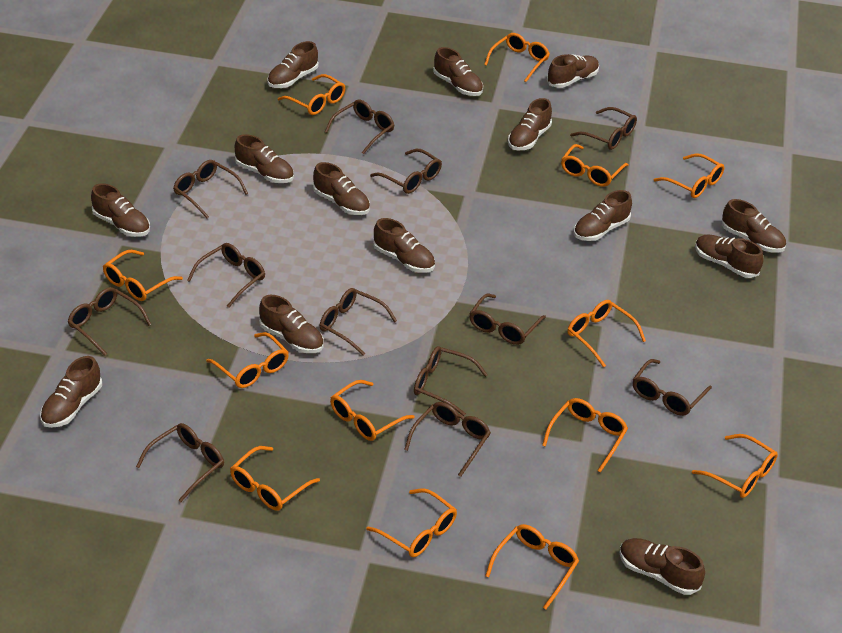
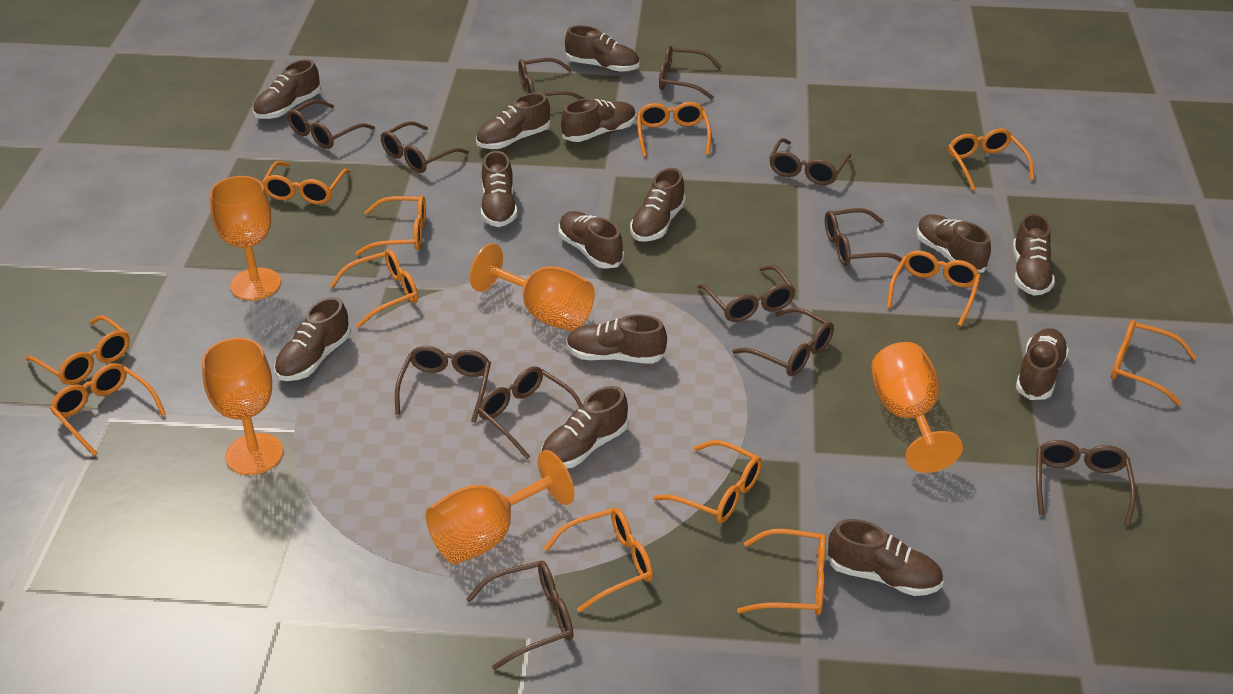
orange glasses: [103,250,183,301] [206,332,289,388] [230,446,320,511] [278,74,345,115] [330,380,415,441] [366,488,457,557] [484,33,550,82] [485,524,579,609] [542,398,628,472] [561,144,629,187] [567,300,646,367] [654,153,724,198] [692,434,778,498] = 13 -> [26,315,130,385] [50,363,166,456] [262,161,350,205] [330,249,418,328] [356,195,426,255] [544,508,653,613] [637,102,711,157] [653,440,762,523] [737,529,826,615] [887,250,981,326] [948,128,1034,191] [1111,320,1197,406] = 12
orange goblet: none = 0 -> [202,338,283,475] [210,176,281,300] [426,450,574,564] [470,243,595,331] [871,342,963,473] = 5

